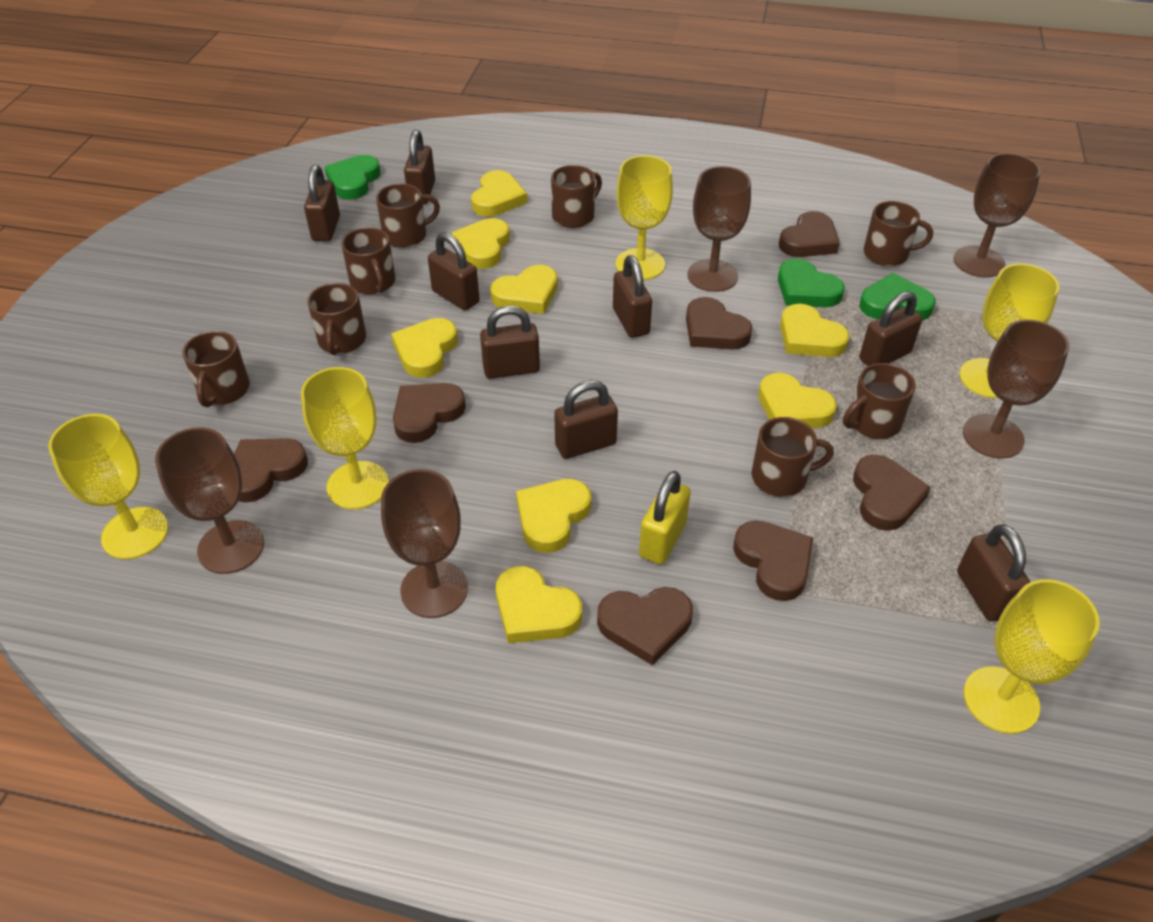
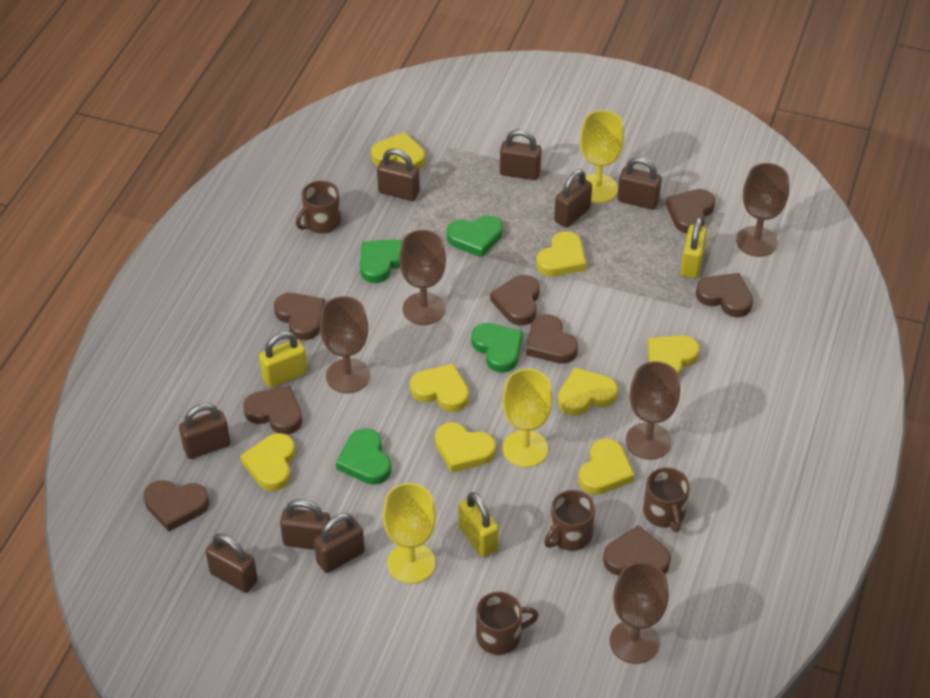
brown heart: [234,438,308,503] [393,383,466,443] [597,587,693,666] [686,297,752,350] [733,520,813,601] [779,211,840,257] [853,455,931,531] = 7 -> [143,480,209,532] [243,386,302,434] [274,293,325,340] [490,275,540,325] [526,314,578,364] [603,525,671,576] [666,189,715,233] [696,273,753,317] = 8
brown mug: [183,331,250,407] [307,283,366,355] [341,227,395,295] [376,183,440,248] [551,165,602,228] [751,417,834,497] [843,363,916,439] [864,201,933,266] = 8 -> [296,181,341,233] [476,592,539,655] [544,490,595,551] [643,467,690,532] = 4
green heart: [325,155,381,200] [778,259,845,307] [859,273,935,320] = 3 -> [336,428,391,485] [360,239,402,283] [447,215,503,257] [471,323,523,373] = 4
yellow goblet: [48,414,168,559] [301,367,389,509] [616,155,673,280] [959,264,1059,398] [963,579,1100,734] = 5 -> [383,483,436,584] [502,369,553,467] [580,110,624,203] = 3
yellow padlock: [639,471,691,565] = 1 -> [259,331,307,388] [459,492,499,557] [681,217,707,279] = 3

